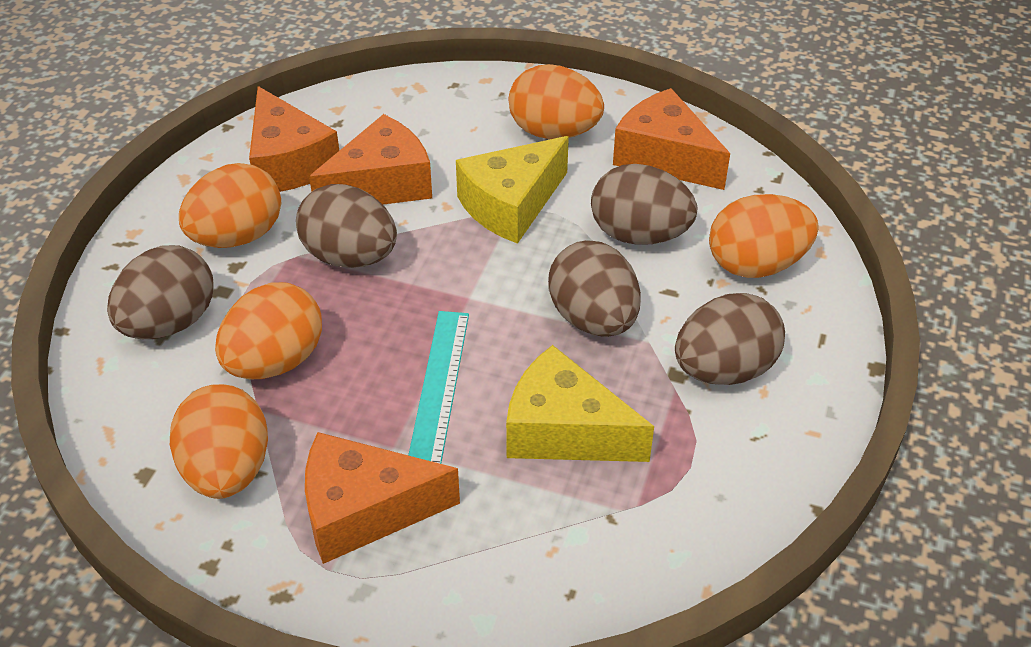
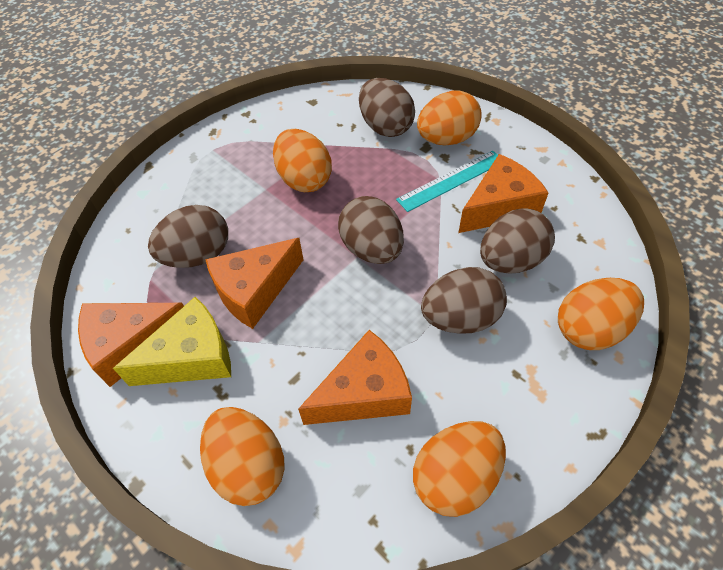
yellow cheese: [456,136,569,244] [506,345,654,462] = 2 -> [113,297,231,386] = 1

